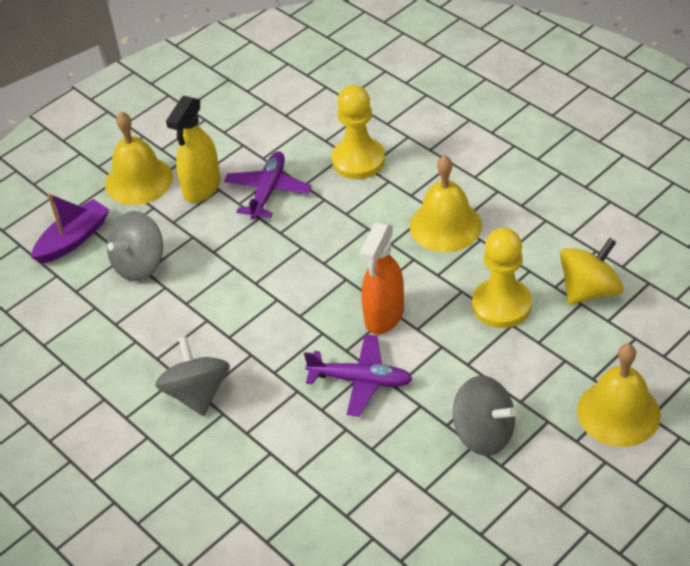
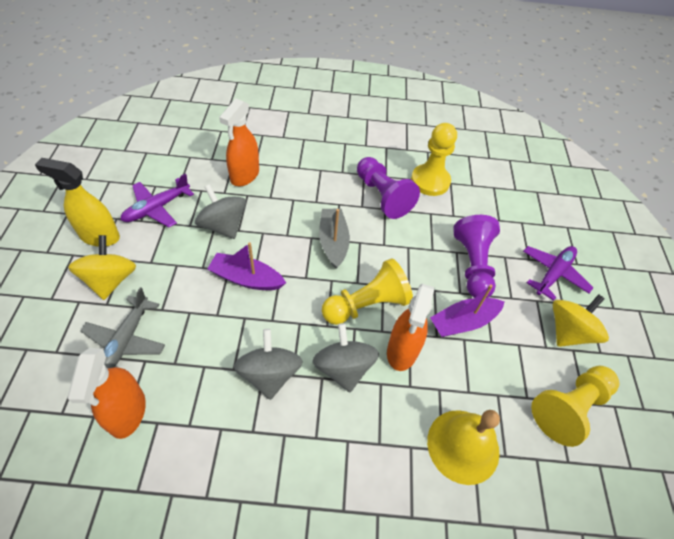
grey boat: none = 0 -> [319,209,350,269] = 1
grey plane: none = 0 -> [80,287,165,369] = 1
orange spray bottle: [360,222,404,334] = 1 -> [67,348,146,439] [219,99,259,186] [387,284,434,371] = 3
purple boat: [31,193,109,263] = 1 -> [207,242,286,290] [430,284,505,337] = 2
purple pawn: none = 0 -> [357,157,420,219] [453,215,500,298] = 2
yellow bell: [105,112,173,205] [410,155,482,252] [577,344,661,447] = 3 -> [427,410,500,485] = 1
yellow pawn: [332,85,385,179] [472,228,532,328] = 2 -> [322,258,413,325] [411,123,457,196] [531,366,619,447] = 3
yellow spinning top: [560,238,623,305] = 1 -> [68,235,136,300] [553,294,609,347] = 2

